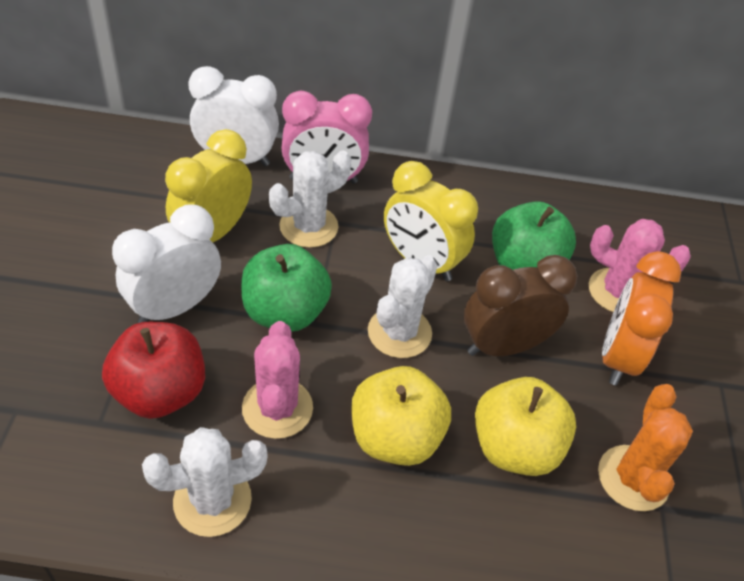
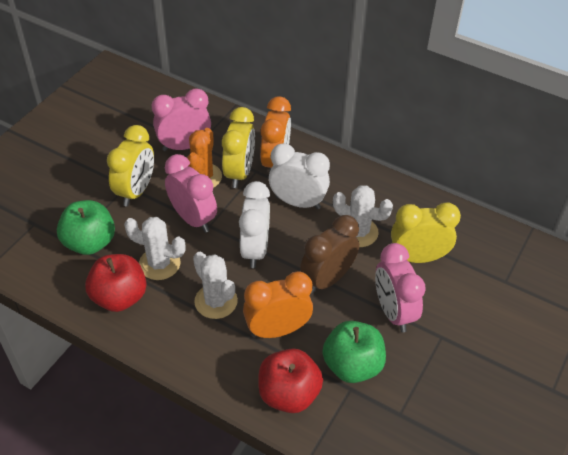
orange clock: [602,251,681,385] = 1 -> [243,271,313,338] [260,97,291,173] = 2
pink cactus: [242,321,313,439] [589,219,691,312] = 2 -> none = 0
pink clock: [281,91,372,184] = 1 -> [152,88,211,151] [165,154,217,233] [375,243,426,332] = 3
red apple: [102,322,205,419] = 1 -> [85,254,147,312] [258,348,323,413] = 2
yellow apple: [351,366,451,466] [475,377,576,476] = 2 -> none = 0
yellow clock: [165,129,252,242] [384,161,478,281] = 2 -> [107,125,154,206] [222,107,255,188] [391,202,461,263] = 3

